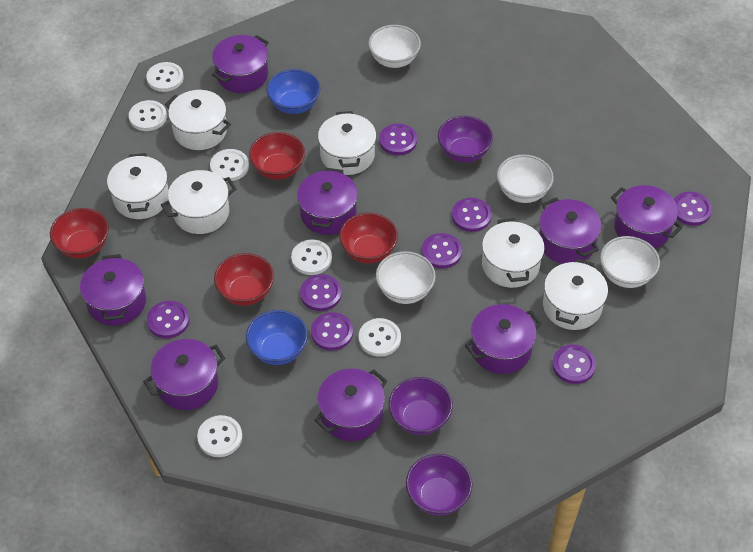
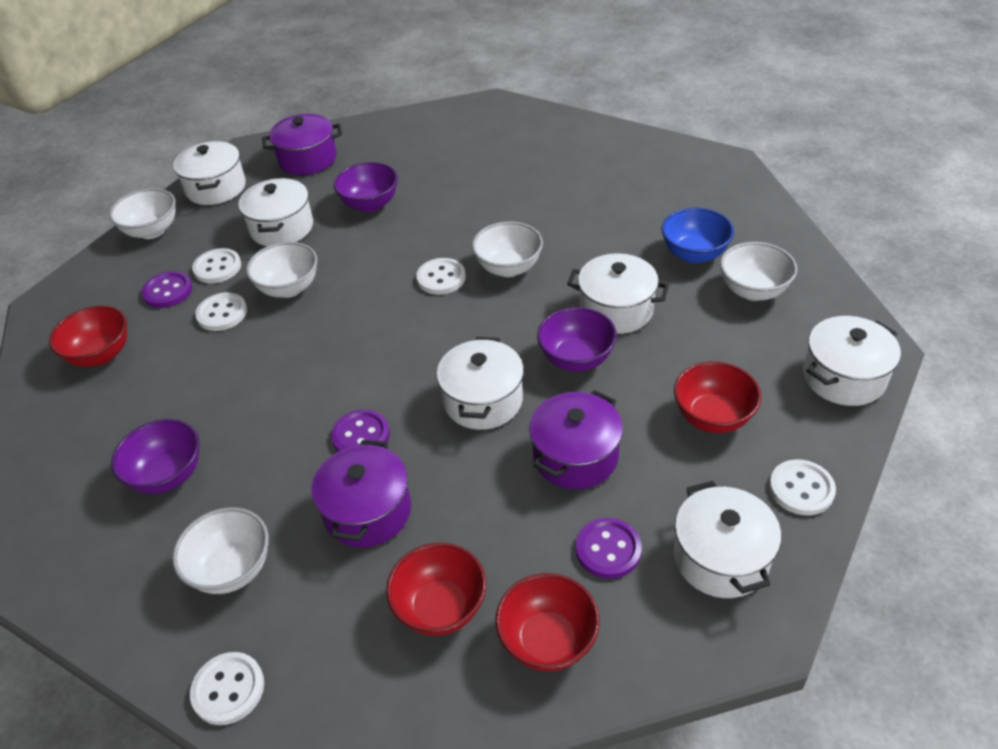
blue bowl: [246,310,308,365] [266,69,320,114] = 2 -> [661,208,734,263] = 1
purple button: [147,301,189,338] [300,274,342,311] [311,312,353,351] [379,124,417,155] [422,233,462,269] [452,198,492,232] [552,345,596,384] [674,192,712,226] = 8 -> [141,271,192,308] [331,409,390,452] [576,518,642,579] = 3
purple pot: [80,254,146,326] [143,339,225,410] [212,35,269,93] [297,168,358,235] [314,369,387,441] [465,304,542,374] [539,197,601,264] [611,185,683,248] = 8 -> [262,114,342,175] [312,440,411,547] [529,390,623,489] = 3
white bowl: [368,25,421,68] [376,251,436,304] [497,154,554,203] [600,236,660,288] = 4 -> [109,188,176,239] [172,507,269,594] [246,242,318,298] [472,221,543,277] [720,242,797,301] = 5
white button: [129,100,167,131] [146,62,184,92] [197,415,242,457] [210,149,249,181] [291,240,332,275] [359,318,401,357] = 6 -> [190,652,264,725] [192,248,241,283] [195,292,247,331] [416,258,466,295] [769,459,836,515] = 5

